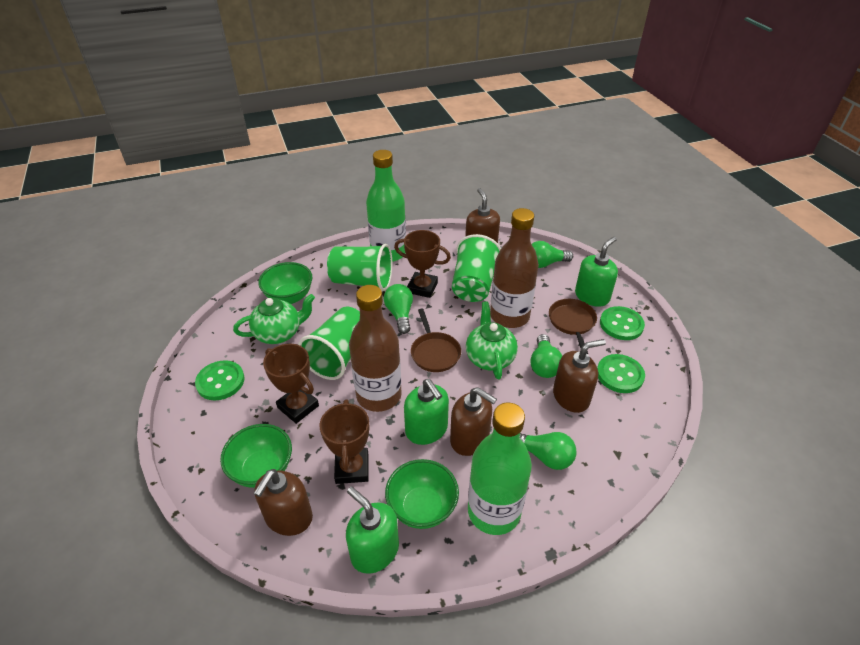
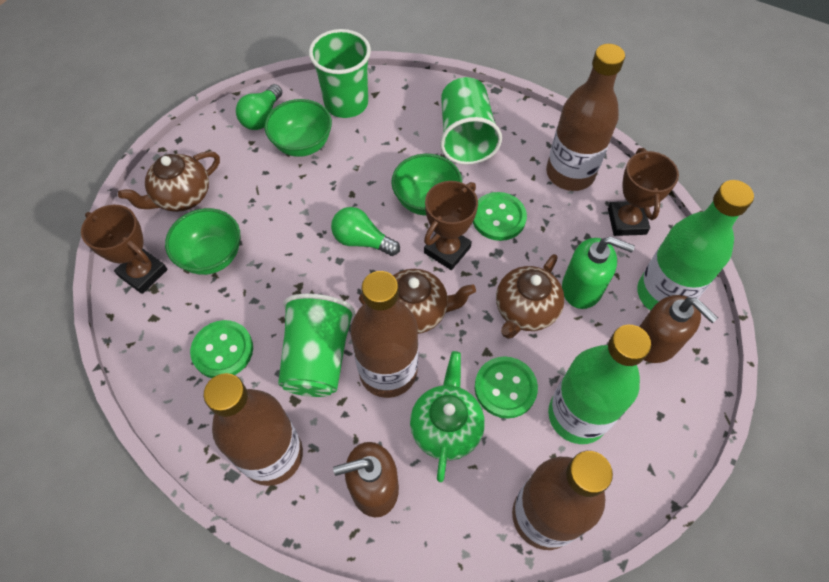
brown bottle: [349,285,402,412] [490,208,539,328] = 2 -> [204,373,303,486] [351,271,418,398] [512,451,613,550] [546,44,625,191] = 4
brown pan: [411,309,461,372] [549,299,597,354] = 2 -> none = 0
brown soap dispenser: [254,469,313,536] [450,387,497,456] [465,188,500,243] [553,339,606,413] = 4 -> [333,442,399,517] [639,295,718,363] = 2
brown teapot: none = 0 -> [118,151,220,212] [359,269,476,334] [496,254,565,339] = 3
green light bulb: [384,284,413,334] [520,432,577,470] [530,334,562,378] [532,241,573,268] = 4 -> [236,84,282,130] [331,207,400,256] = 2
green soap dispenser: [346,487,399,574] [404,379,449,445] [575,236,618,307] = 3 -> [562,236,635,309] = 1
green teapot: [233,294,315,344] [466,301,518,380] = 2 -> [410,351,485,482] = 1

